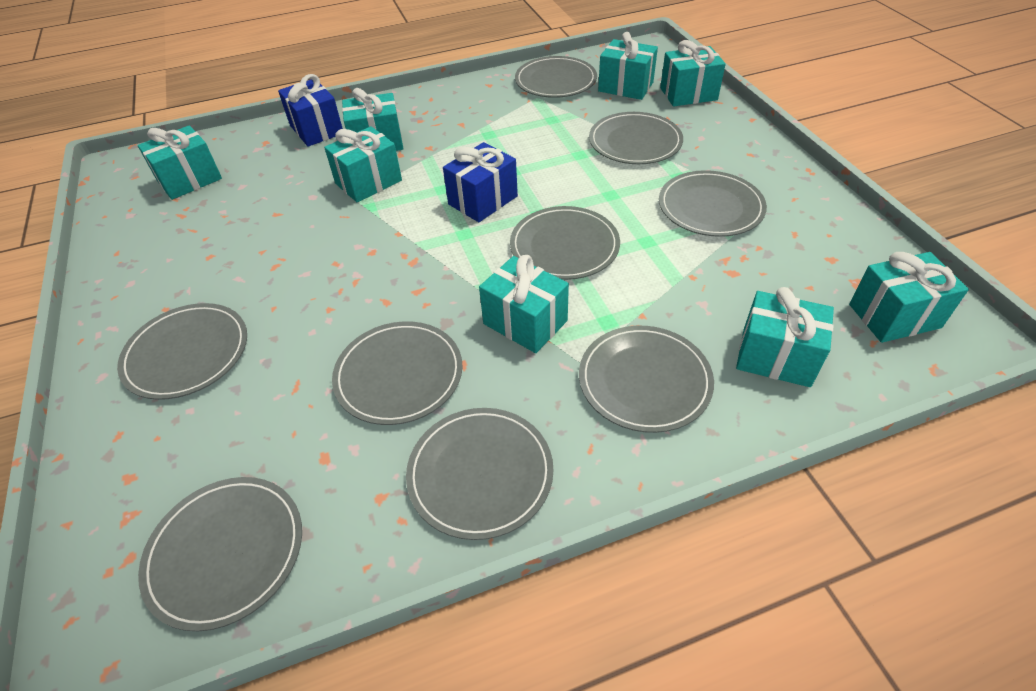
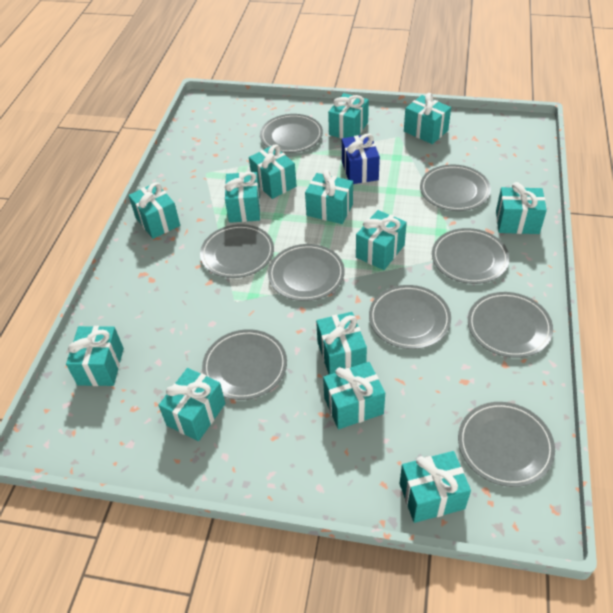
blue gift: [278,74,343,147] [443,142,518,222] = 2 -> [342,133,380,184] = 1
turquoise gift: [138,125,222,200] [324,126,402,202] [342,88,403,151] [479,255,569,353] [598,32,658,100] [660,40,726,107] [736,287,834,387] [849,252,969,343] = 8 -> [66,326,124,386] [128,182,180,239] [158,368,225,441] [225,172,260,223] [249,145,297,199] [305,170,353,224] [316,312,367,374] [323,362,385,429] [328,93,369,139] [356,210,407,270] [399,451,471,523] [404,93,451,144] [496,182,547,234] = 13

